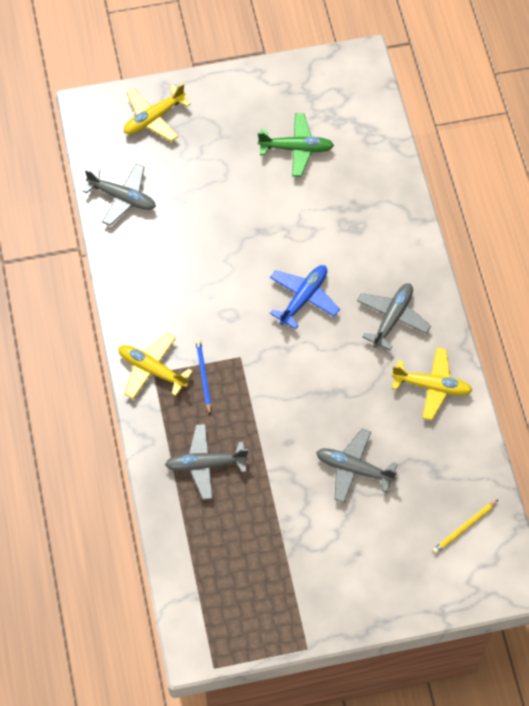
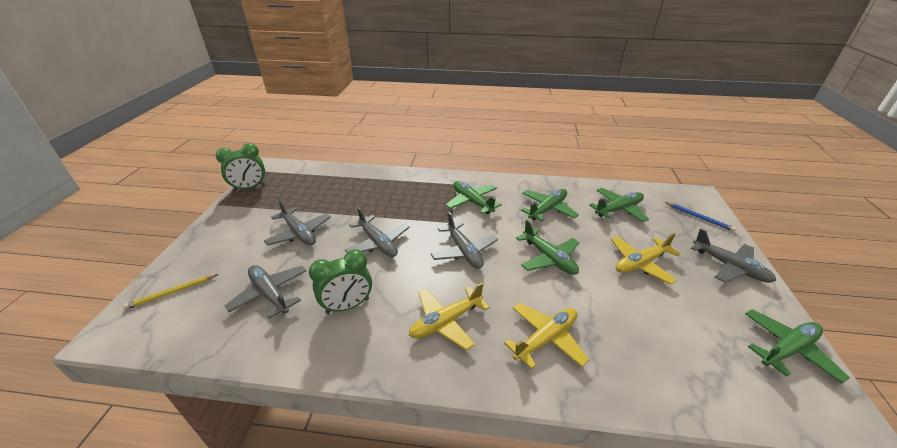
blue plane: [270,265,340,329] = 1 -> none = 0
green clock: none = 0 -> [216,143,266,192] [309,249,372,314] = 2
green plane: [258,113,334,177] = 1 -> [446,181,502,214] [516,220,580,275] [521,189,579,221] [589,188,649,222] [745,309,850,384] = 5
grey plane: [82,164,156,226] [165,424,249,500] [316,429,397,503] [357,283,431,350] = 4 -> [225,265,306,319] [264,200,331,246] [345,207,410,257] [431,212,498,269] [691,229,776,283] = 5

